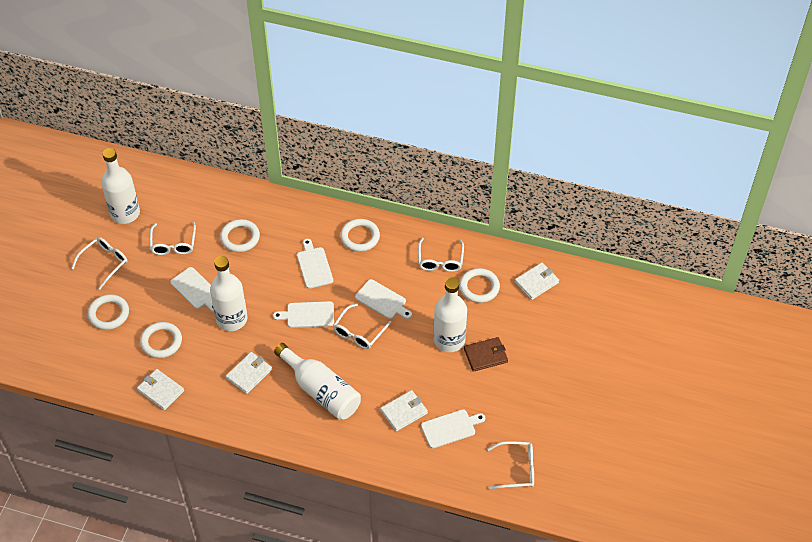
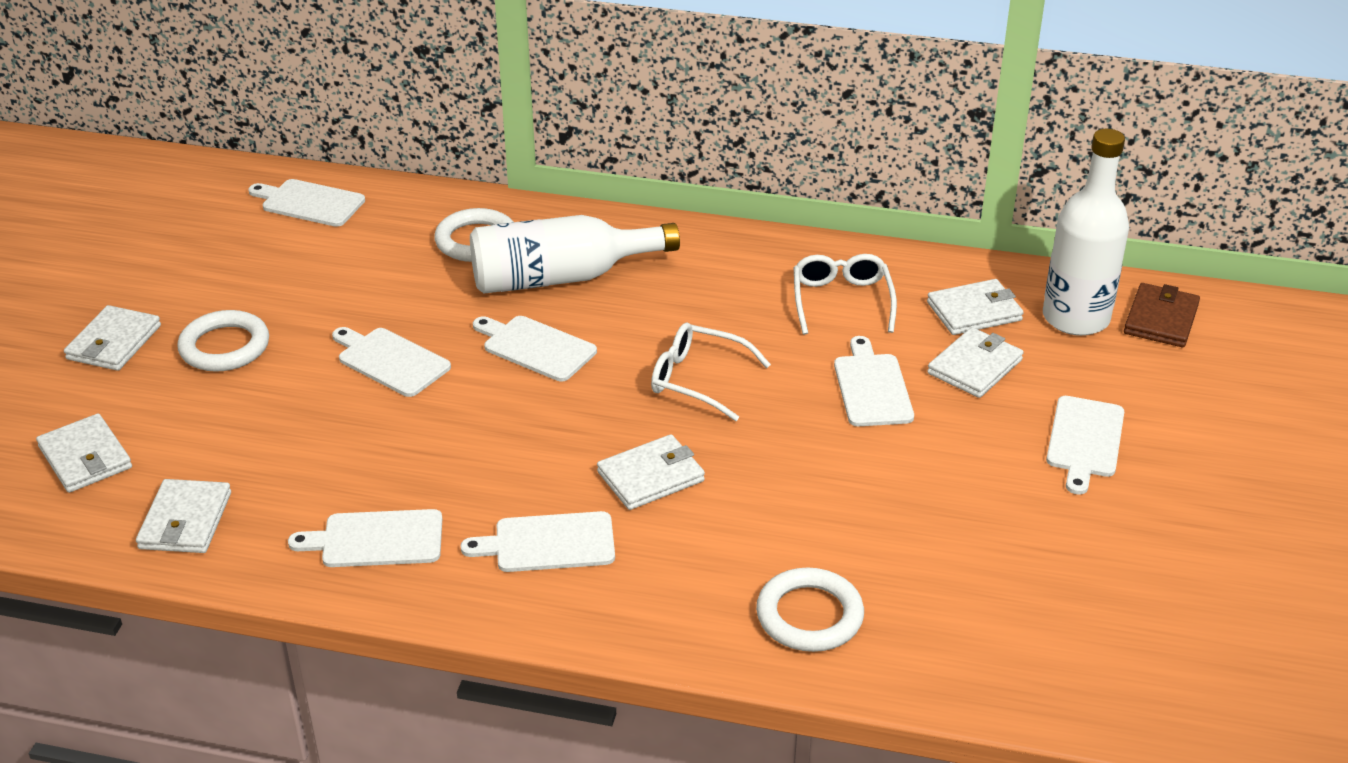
white bottle: [101,148,140,224] [210,256,247,331] [274,343,361,420] [433,278,467,352] = 4 -> [470,215,680,294] [1043,129,1129,336] = 2
white cutting board: [170,267,214,312] [273,301,334,328] [297,239,333,289] [355,279,412,319] [421,409,485,448] = 5 -> [248,179,365,227] [288,509,442,567] [332,327,451,397] [460,511,615,572] [473,316,597,381] [834,336,914,426] [1046,396,1124,495] = 7
white glasses: [71,237,128,289] [150,222,196,255] [333,303,391,349] [418,238,464,272] [487,441,534,489] = 5 -> [651,323,771,421] [794,254,897,335] = 2
white ring: [88,294,129,330] [140,322,182,358] [220,219,260,252] [340,219,380,252] [459,268,500,303] = 5 -> [177,310,269,372] [434,208,513,262] [756,568,864,652] = 3
white wallet: [137,369,184,410] [226,352,272,394] [380,390,428,432] [515,262,559,300] = 4 -> [36,414,132,493] [64,305,161,371] [136,479,231,553] [597,434,705,510] [927,279,1024,335] [927,327,1024,398] = 6

